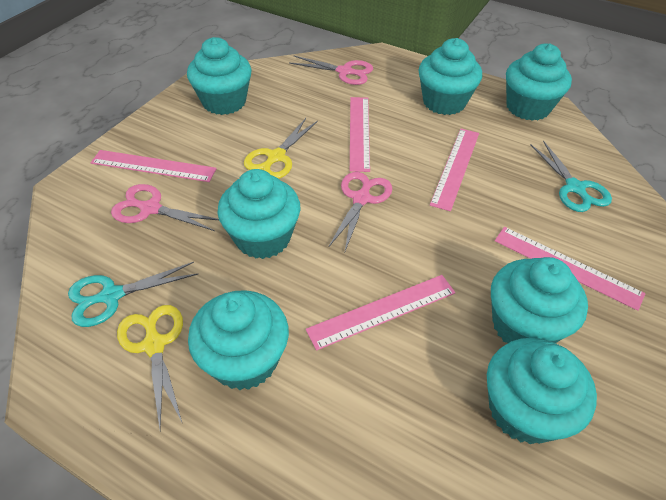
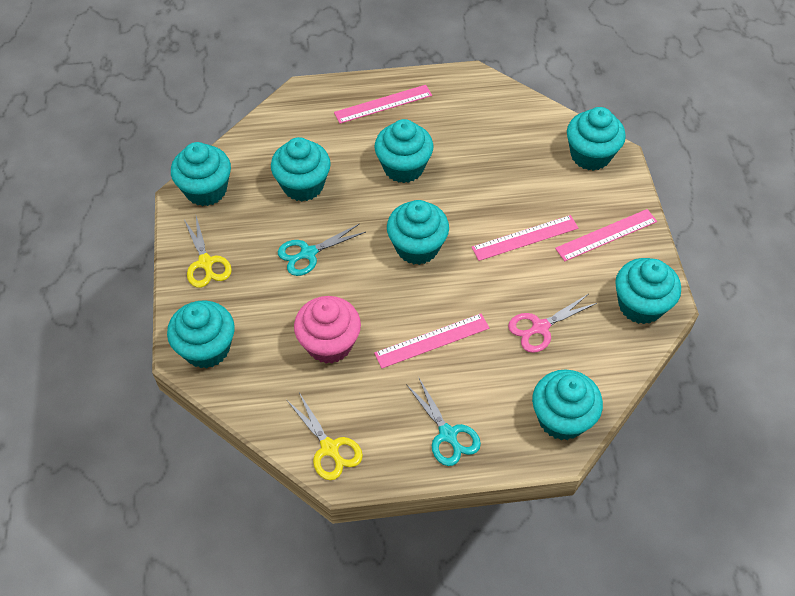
pink cupcake: none = 0 -> [294,296,361,364] = 1
pink ruler: [91,150,217,182] [306,275,456,351] [350,97,370,172] [430,129,479,211] [495,227,646,311] = 5 -> [334,85,432,124] [374,314,489,368] [472,215,578,261] [555,209,657,261] = 4
pink scissors: [111,184,219,231] [289,56,373,85] [328,172,392,251] = 3 -> [508,294,597,353] = 1
turquoise cupcake: [187,37,252,115] [188,290,289,390] [217,169,300,259] [419,38,482,115] [487,338,597,444] [491,257,588,343] [506,43,572,121] = 7 -> [167,300,235,368] [171,142,231,206] [271,137,331,202] [374,119,433,183] [387,200,449,265] [532,370,603,440] [567,107,626,171] [615,258,681,324] = 8

